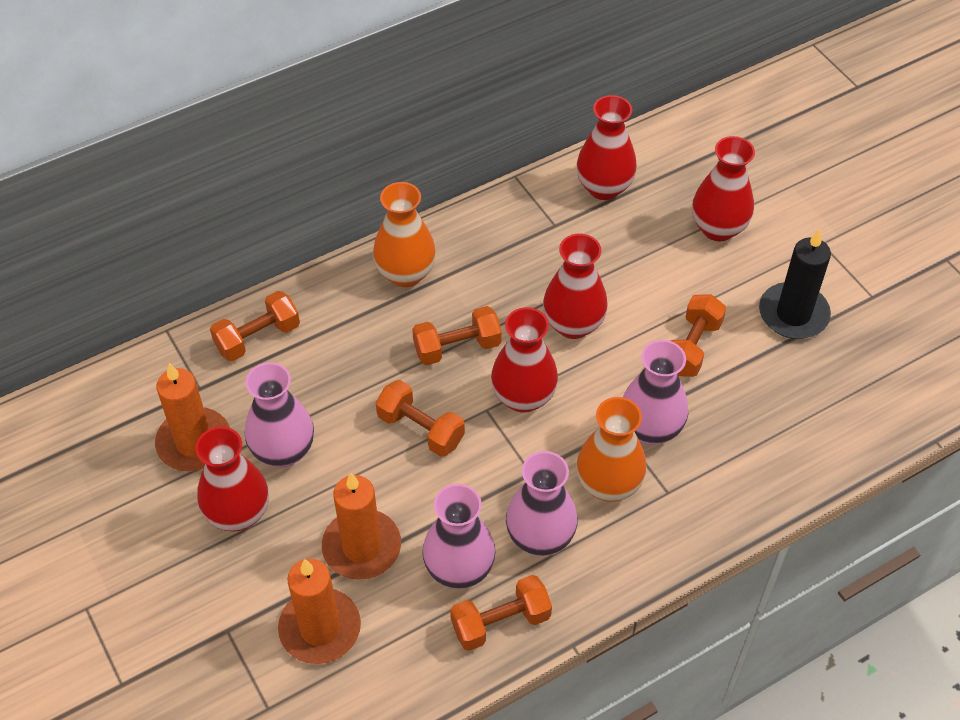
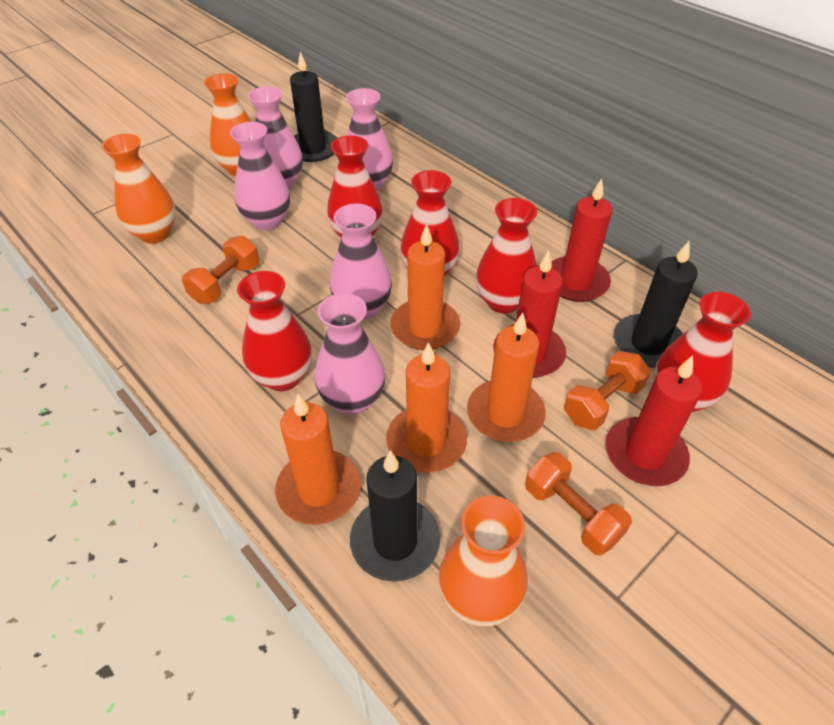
black candle: [759,229,831,339] = 1 -> [290,51,337,162] [350,450,440,582] [614,241,698,368] = 3
orange candle: [155,363,230,472] [278,559,361,664] [322,473,401,580] = 3 -> [275,394,361,525] [386,342,467,473] [390,224,460,350] [467,313,546,442] = 4
orange dumbbell: [210,291,300,361] [376,380,465,457] [412,306,502,365] [450,575,552,651] [670,295,726,377] = 5 -> [182,236,259,304] [525,452,632,555] [564,351,651,430] = 3
orange vase: [373,182,436,287] [576,397,647,502] = 2 -> [101,134,176,243] [204,73,252,176] [438,496,528,627] = 3
pink vase: [245,362,314,467] [422,484,496,589] [506,451,578,556] [623,340,688,445] = 4 -> [230,122,290,230] [248,86,303,189] [315,293,386,415] [330,204,392,319] [346,88,393,191] = 5
red candle: none = 0 -> [493,250,566,378] [551,179,612,302] [606,356,702,486] = 3

